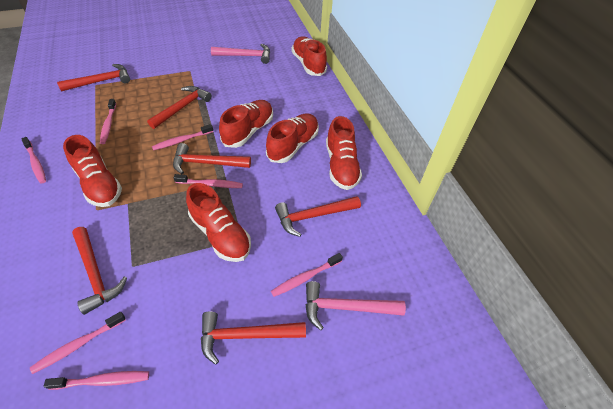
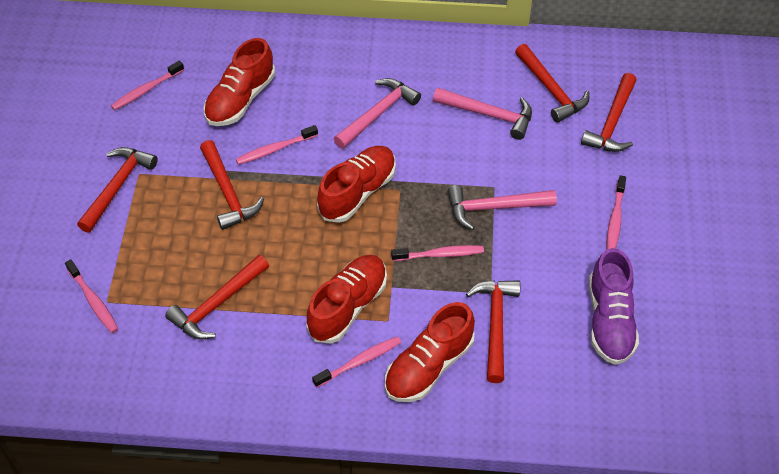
pink hammer: [211,44,270,64] [306,281,406,330] = 2 -> [334,78,421,149] [433,88,532,140] [447,185,557,230] = 3
pink toothbrush: [21,137,46,183] [30,312,126,374] [44,371,149,390] [100,99,116,144] [152,124,213,150] [173,174,243,188] [271,253,343,297] = 7 -> [65,259,118,333] [111,60,184,110] [236,125,318,165] [312,336,402,388] [391,245,484,261] [606,175,626,250] = 6
purple shoe: none = 0 -> [589,248,639,365] = 1
red shoe: [63,135,122,207] [186,183,251,262] [219,100,273,148] [266,114,319,163] [292,37,327,76] [326,116,362,190] = 6 -> [204,38,275,126] [306,255,387,344] [317,146,396,223] [385,302,475,402] = 4

